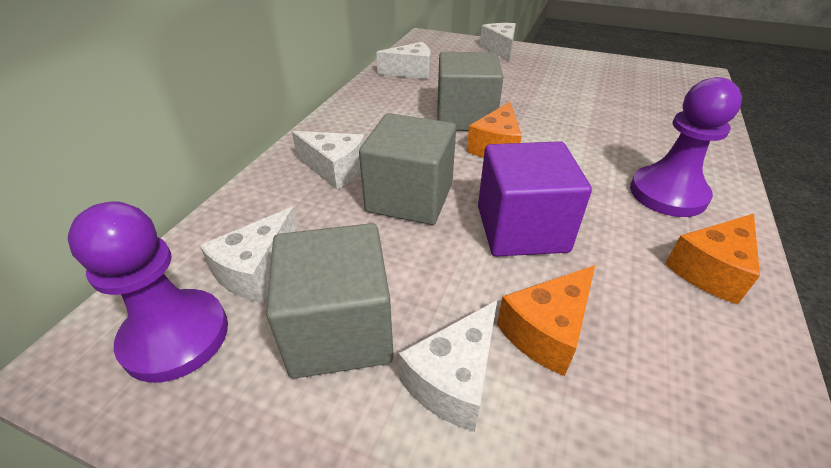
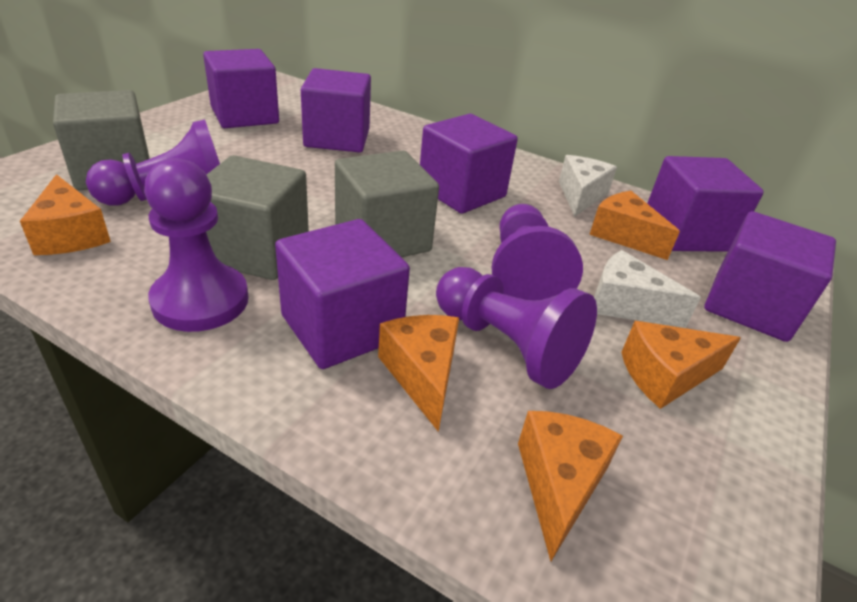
orange cheese: [467,102,522,158] [497,265,595,376] [665,213,760,305] = 3 -> [20,174,111,255] [378,315,459,432] [518,411,623,561] [589,191,680,260] [621,321,741,409] = 5
purple cube: [478,141,592,257] = 1 -> [203,49,279,128] [275,219,410,369] [301,68,371,152] [420,114,518,214] [647,156,764,252] [704,211,836,342] = 6
purple pawn: [68,201,228,382] [630,77,742,217] = 2 -> [86,119,220,206] [144,158,249,332] [436,267,597,389] [491,204,583,301] = 4
white cheese: [200,207,299,303] [292,131,365,189] [376,42,431,79] [399,300,497,432] [480,23,516,61] = 5 -> [559,155,617,217] [594,250,701,328] = 2

